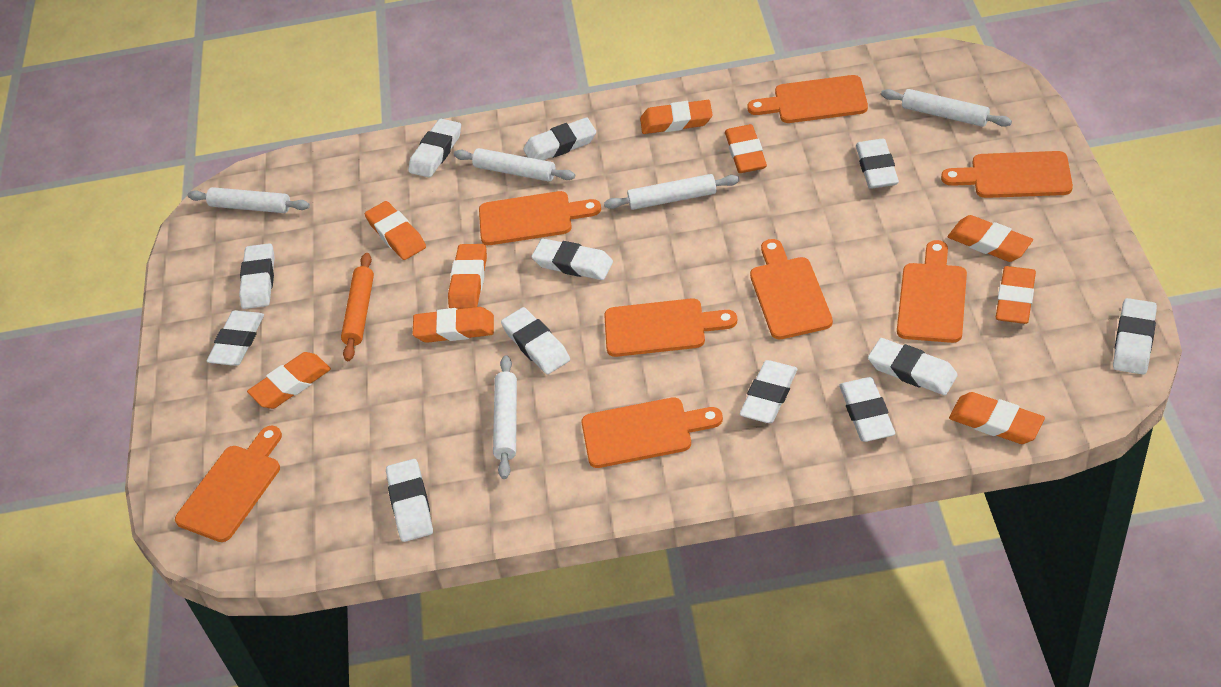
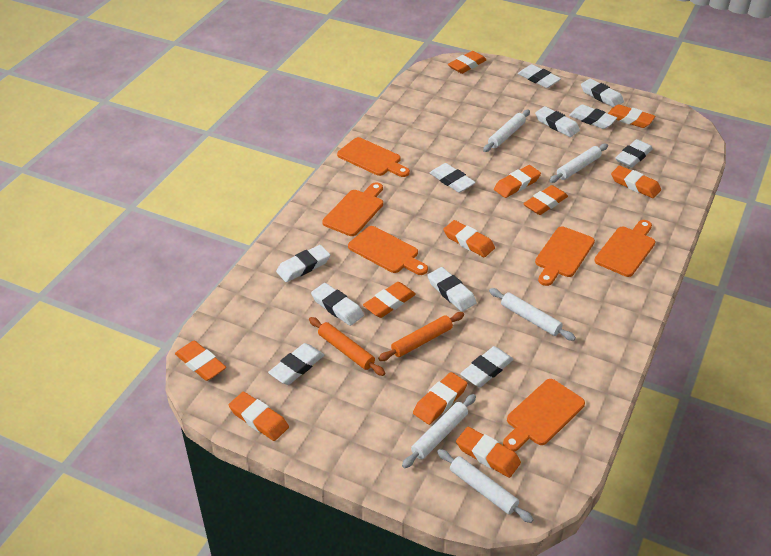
orange cutting board: [175,426,282,542] [479,191,601,245] [581,397,723,468] [604,298,737,357] [747,75,868,123] [750,239,833,339] [897,240,967,343] [941,151,1073,198] = 8 -> [322,182,383,236] [337,137,410,177] [348,226,428,275] [503,379,585,452] [535,226,595,286] [594,220,655,277] = 6
orange eraser: [247,352,331,409] [365,201,426,260] [413,307,494,343] [448,244,487,309] [640,100,712,134] [725,124,767,173] [948,215,1033,262] [949,392,1045,444] [996,266,1036,324] = 9 -> [175,341,226,381] [229,392,289,441] [363,282,416,318] [413,372,467,425] [444,220,495,257] [448,51,486,74] [456,427,521,478] [494,165,541,198] [523,185,568,215] [608,105,655,128] [611,165,661,198] = 11
orange rolling pin: [341,253,374,361] = 1 -> [309,317,385,376] [378,312,464,361] = 2
white eraser: [207,310,264,366] [239,243,275,309] [386,459,433,542] [408,119,461,177] [501,307,570,374] [523,117,596,160] [532,238,613,280] [740,360,797,423] [839,377,895,442] [856,138,899,189] [868,338,958,395] [1113,298,1157,375] = 12 -> [268,343,324,385] [276,245,330,282] [311,283,364,326] [427,267,477,312] [430,163,476,193] [460,346,514,387] [518,64,561,88] [535,106,580,137] [569,104,617,129] [581,78,624,107] [615,139,653,168] = 11

